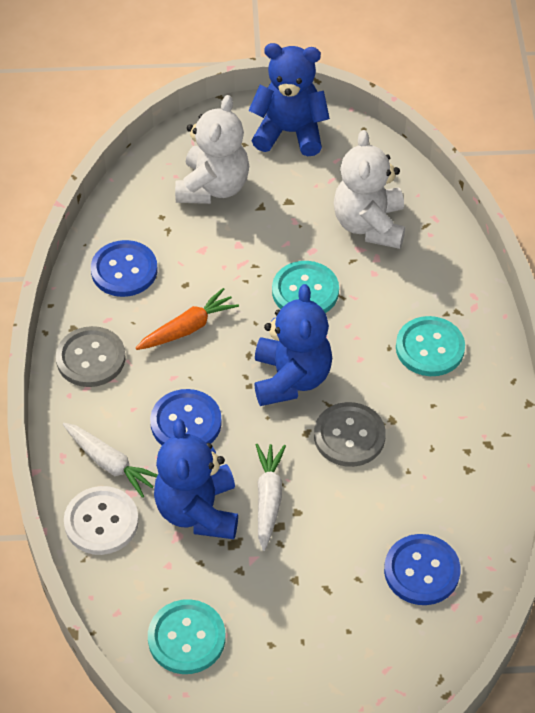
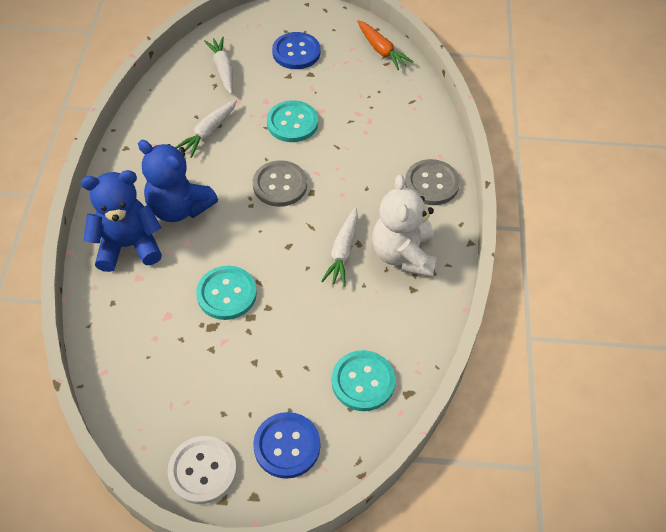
blue button: [91,240,157,297] [150,389,222,445] [384,534,460,605] = 3 -> [253,412,320,479] [272,32,320,69] = 2
blue teddy bear: [154,419,238,539] [248,43,330,156] [254,284,332,406] = 3 -> [81,170,162,272] [138,140,218,222] = 2
white carrot: [63,423,158,498] [256,444,286,551] = 2 -> [175,99,237,158] [204,37,233,94] [321,208,358,287] = 3
white teddy bear: [175,95,249,204] [334,130,405,249] = 2 -> [372,175,437,277] = 1

